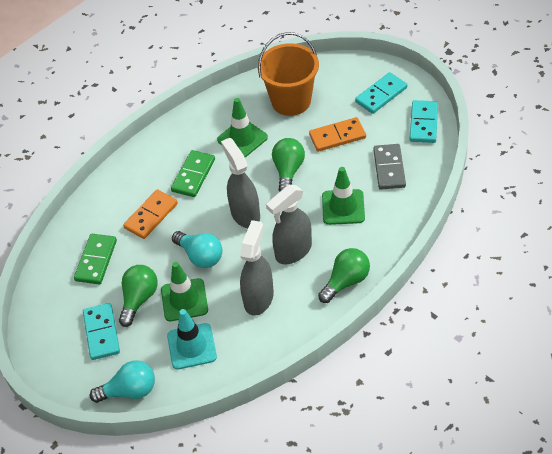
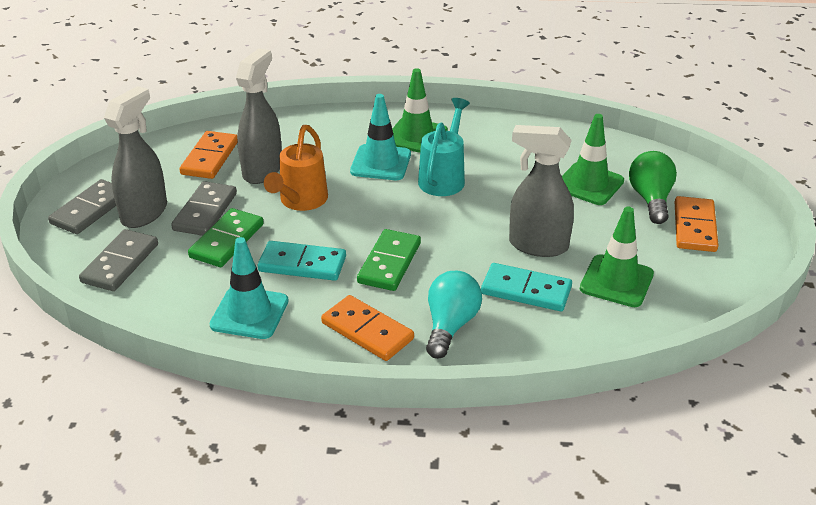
green light bulb: [119,265,158,327] [272,138,305,192] [318,248,370,303] = 3 -> [629,151,677,224] = 1
grey domino: [373,144,406,190] = 1 -> [48,179,116,234] [79,229,158,291] [171,181,237,236] = 3
orange bucket: [257,32,319,116] = 1 -> none = 0
orange domino: [123,189,178,239] [309,117,366,152] = 2 -> [180,131,237,179] [321,295,414,361] [675,196,719,252] = 3
orange watering can: none = 0 -> [264,125,328,211] = 1
turquoise domino: [83,303,120,360] [355,72,407,114] [409,100,438,143] = 3 -> [258,241,346,281] [481,263,572,311] = 2
turquoise light bulb: [90,360,155,403] [172,231,222,268] = 2 -> [426,271,482,359] = 1
turquoise traffic cone: [167,309,217,369] = 1 -> [209,237,289,339] [350,94,411,180] = 2
turquoise watering can: none = 0 -> [418,98,470,196] = 1

